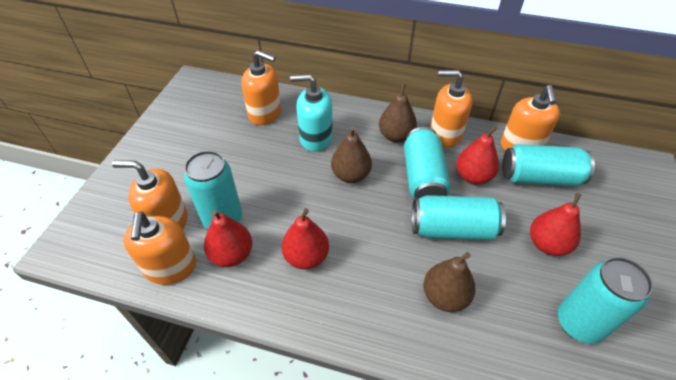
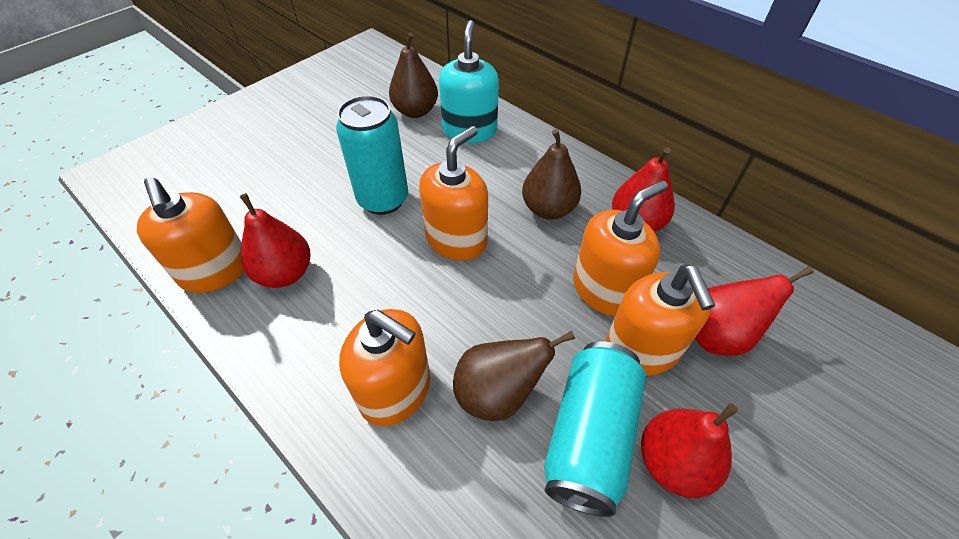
turquoise can: [184,151,242,229] [404,127,451,199] [412,195,506,240] [502,144,595,186] [558,257,653,344] = 5 -> [336,95,408,215] [544,341,646,517] = 2

